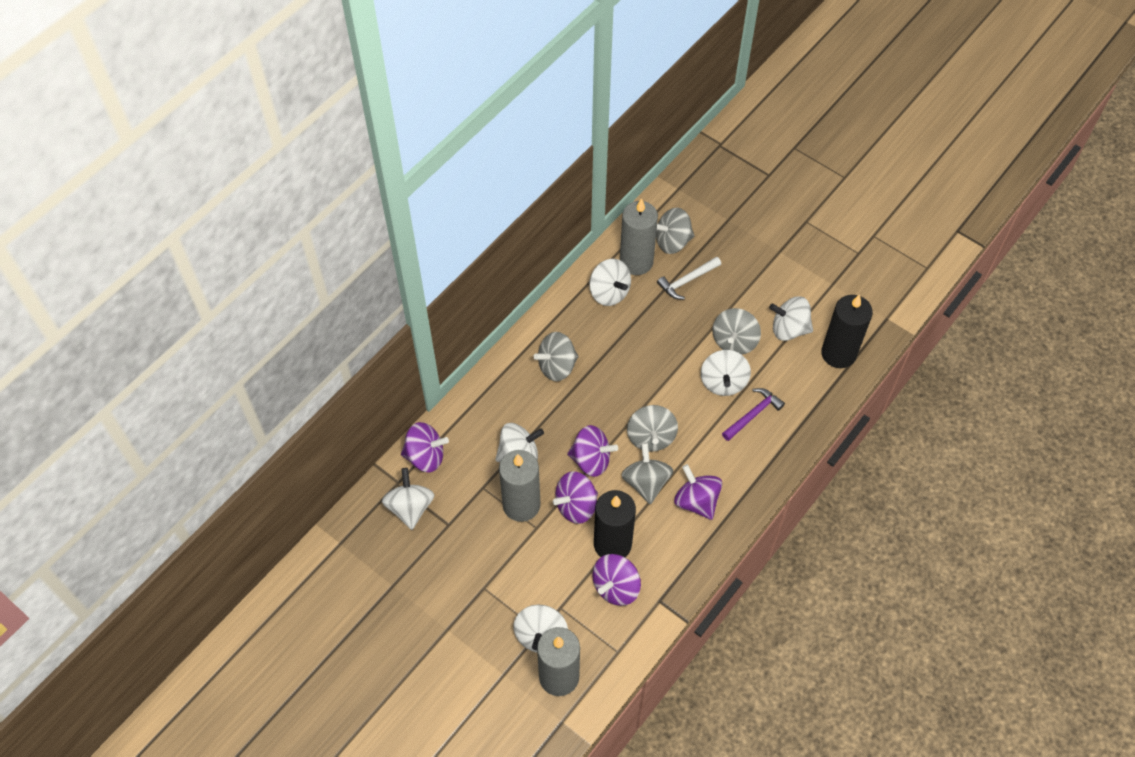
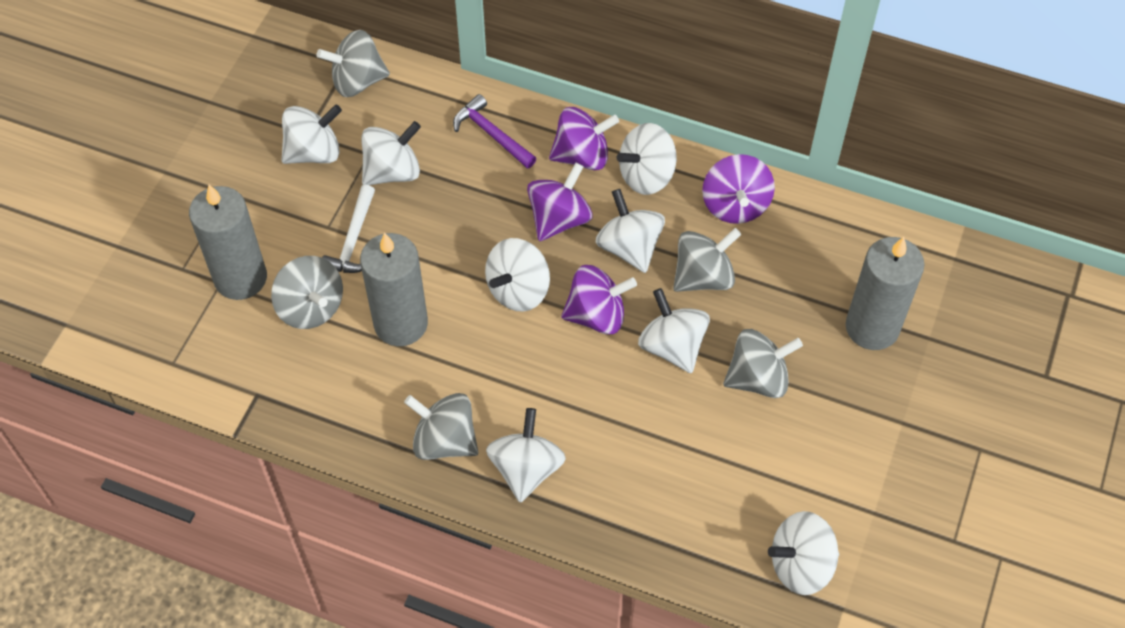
black candle: [594,490,636,557] [821,294,873,368] = 2 -> none = 0
purple spinning top: [401,422,449,472] [553,471,598,524] [567,425,618,477] [592,554,641,606] [674,464,722,520] = 5 -> [527,163,593,241] [549,107,619,170] [561,265,637,334] [702,154,775,224] = 4
white spinning top: [382,468,434,530] [495,423,544,462] [514,605,568,653] [589,259,631,306] [701,350,751,396] [769,296,813,341] = 6 -> [281,104,342,164] [361,121,421,185] [485,238,550,312] [486,408,566,503] [596,189,665,273] [616,123,677,195] [638,288,710,373] [768,511,839,595] = 8

